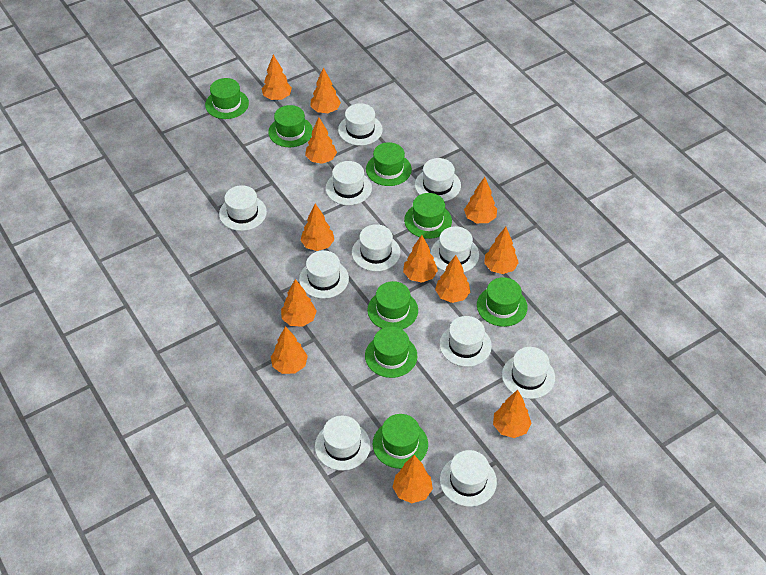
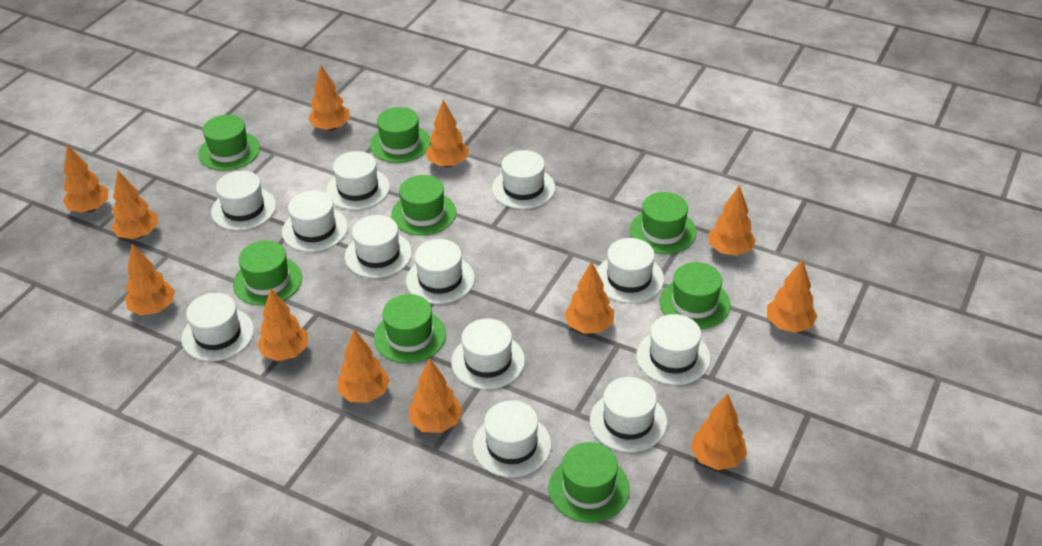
white hat: [219,185,267,231] [299,250,349,299] [315,416,371,471] [325,161,372,205] [338,103,383,146] [352,224,401,271] [415,158,461,202] [430,226,479,272] [439,316,492,367] [440,450,497,507] [502,347,555,399] = 11 -> [181,293,254,361] [211,171,276,231] [282,190,348,252] [326,151,390,210] [345,215,412,278] [406,239,475,304] [451,318,525,389] [473,400,551,477] [492,150,556,209] [590,377,667,452] [597,238,664,303] [636,314,711,385] = 12

